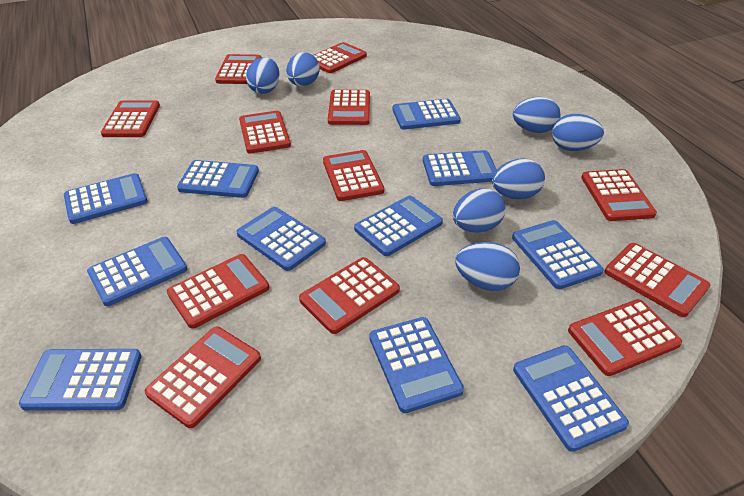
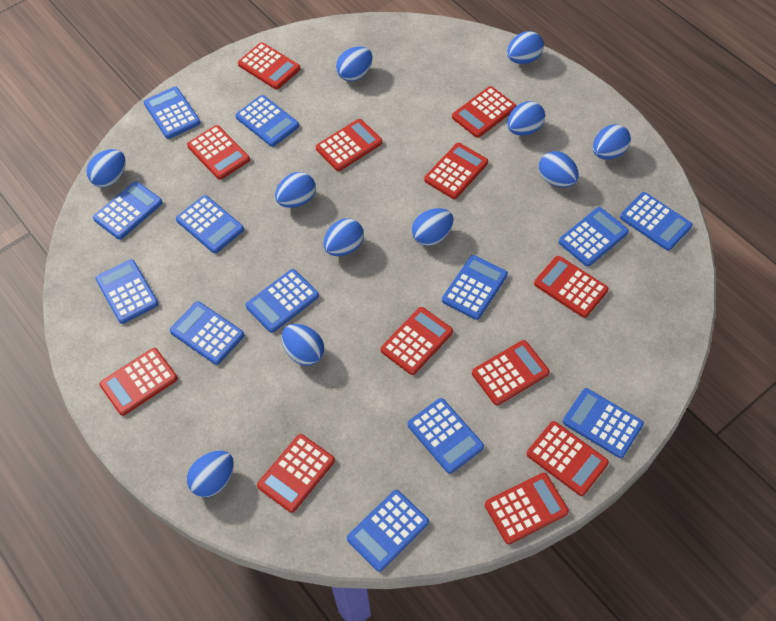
blue calculator: [19,349,141,411] [64,173,148,224] [87,237,187,306] [177,160,259,198] [237,207,326,271] [354,196,443,256] [369,317,464,413] [392,99,461,130] [423,150,497,186] [512,220,604,289] [513,345,629,452] = 11 -> [93,181,163,240] [95,259,159,324] [144,87,200,139] [170,301,244,365] [176,195,244,253] [235,95,299,147] [246,269,319,333] [347,490,429,572] [408,398,484,474] [442,255,508,320] [559,207,629,267] [563,388,644,458] [620,192,692,251] = 13
blue egg: [246,57,280,94] [286,52,320,86] [453,188,505,233] [455,242,520,291] [492,158,545,199] [513,97,560,133] [552,114,604,151] = 7 -> [86,149,126,187] [187,450,234,497] [275,172,316,208] [282,324,324,366] [323,218,364,256] [336,46,373,82] [412,208,453,246] [507,31,544,64] [507,101,545,135] [539,151,579,187] [593,124,631,160] = 11

